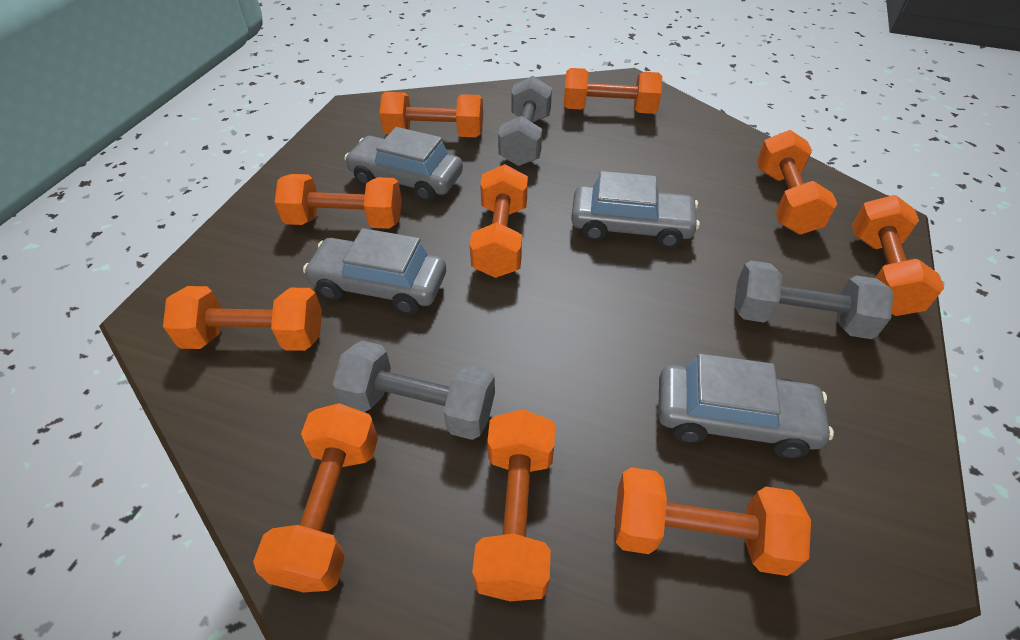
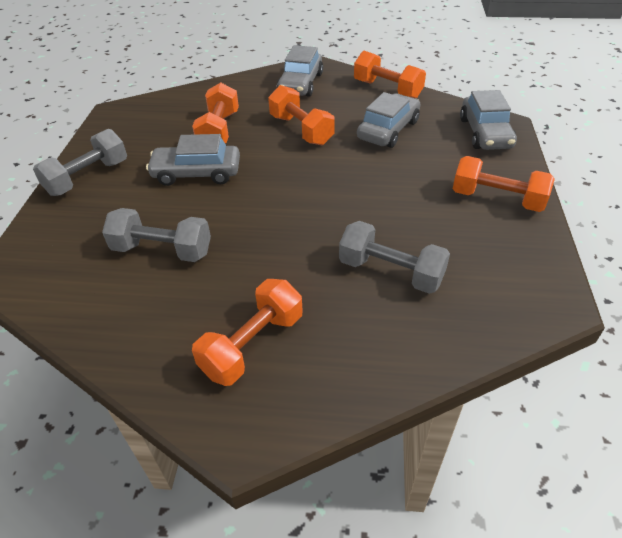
orange dumbbell: [163,286,322,351] [253,403,378,592] [275,174,402,229] [380,92,483,137] [470,164,528,278] [472,410,555,601] [564,68,662,114] [615,467,811,576] [757,130,837,235] [852,195,944,316] = 10 -> [192,83,239,144] [192,279,303,386] [268,85,335,145] [354,51,426,99] [453,156,555,212] = 5

